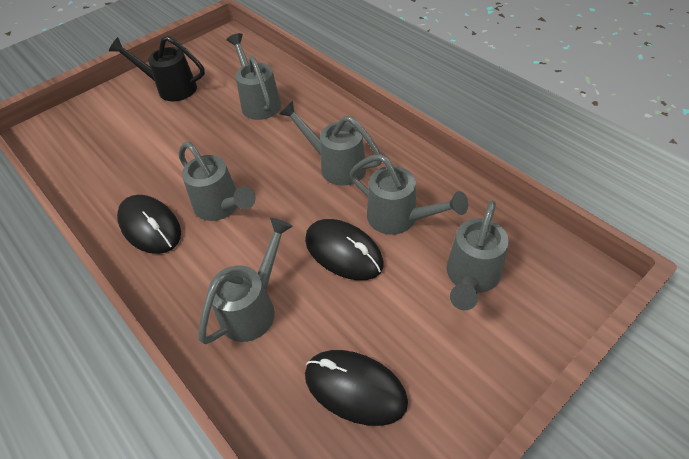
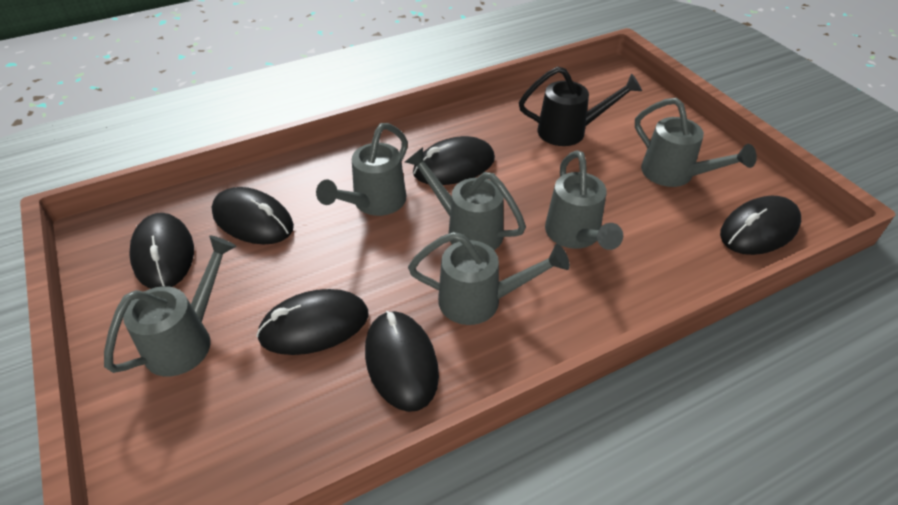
black mouse: [117,195,181,254] [305,219,384,280] [305,350,408,426] = 3 -> [129,213,194,289] [212,187,294,244] [256,289,369,355] [365,311,439,412] [413,136,495,185] [720,196,801,255] = 6

